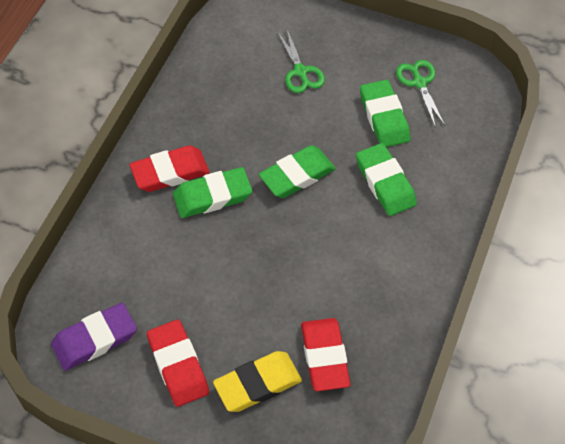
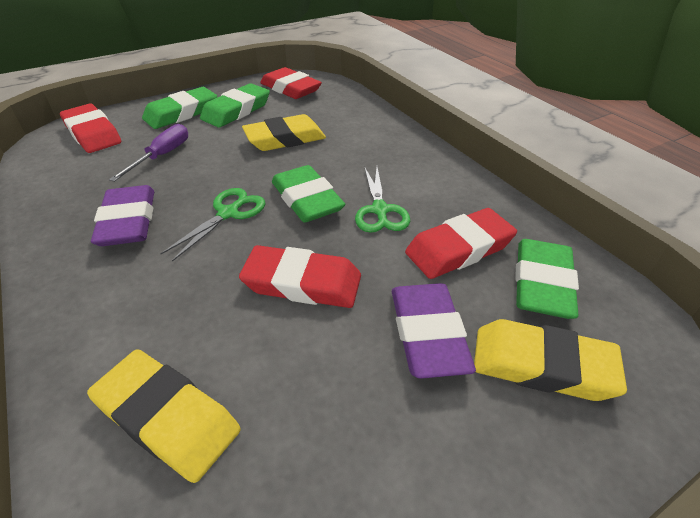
purple eraser: [51,303,137,371] = 1 -> [91,185,154,246] [392,283,476,379] = 2
purple screwdriver: none = 0 -> [109,124,188,182] = 1
red eraser: [129,145,210,192] [147,320,209,407] [301,318,350,391] = 3 -> [60,104,121,153] [239,245,361,308] [260,67,322,99] [405,208,517,279] = 4
yellow eraser: [213,351,302,412] = 1 -> [87,349,241,483] [242,114,326,151] [474,319,627,401] = 3

